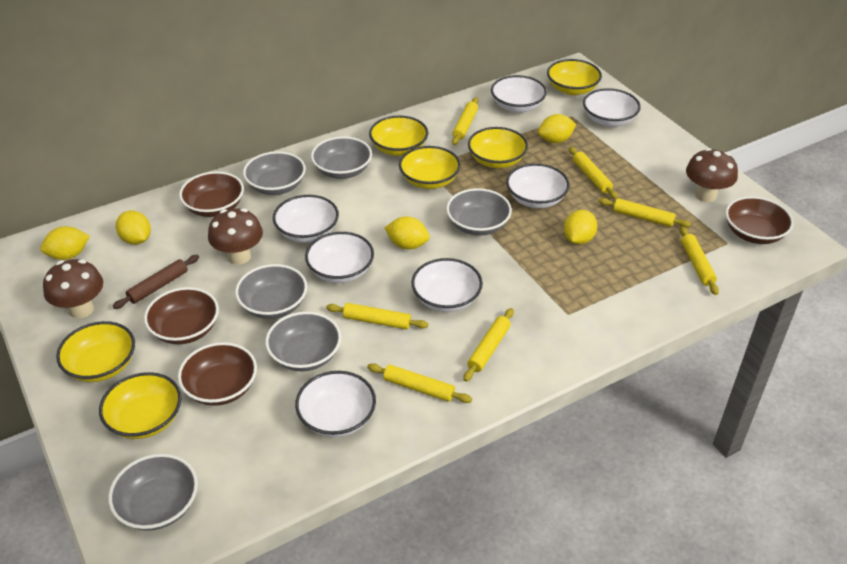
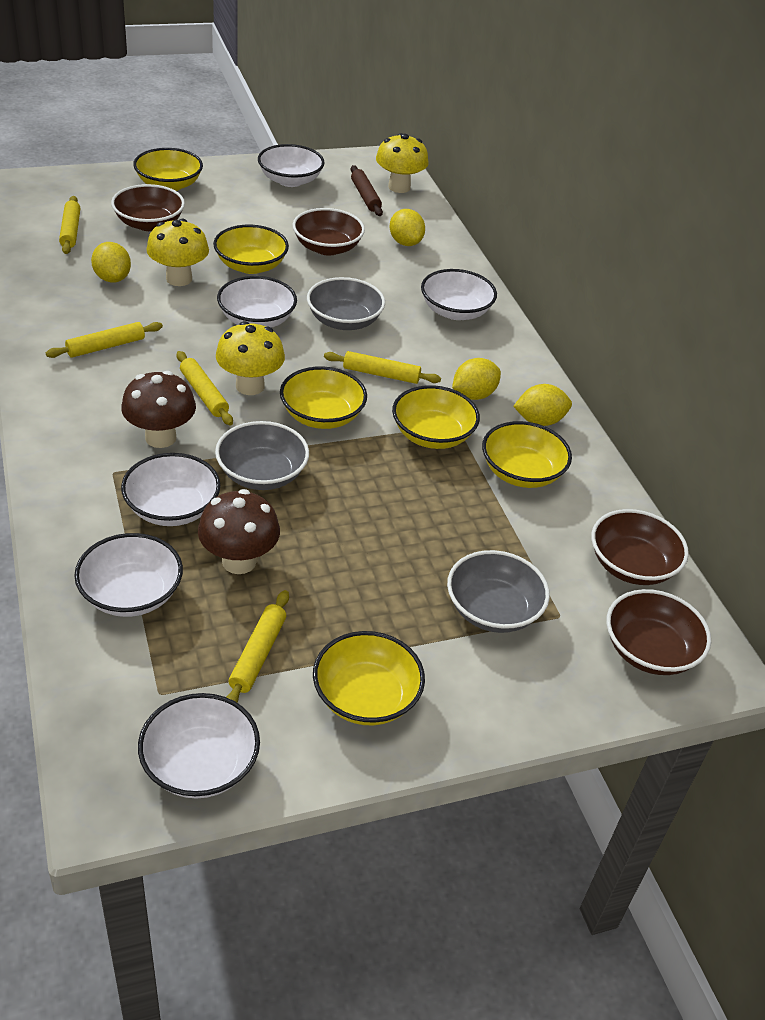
brown mushroom: [43,259,103,318] [208,208,263,265] [686,148,738,202] = 3 -> [121,371,196,448] [198,489,280,574] = 2
grey bowl: [108,454,198,531] [235,264,307,319] [243,151,306,195] [265,312,341,371] [311,136,372,179] [446,188,512,236] = 6 -> [215,421,309,490] [307,277,385,330] [447,550,550,633] = 3
white bowl: [273,195,339,242] [295,371,376,437] [305,232,374,283] [411,258,483,312] [491,75,547,113] [506,163,570,208] [583,88,641,127] = 7 -> [74,533,183,617] [121,453,221,526] [138,693,260,799] [217,276,297,328] [258,144,325,187] [421,269,497,320] = 6
yellow lemon: [40,226,90,260] [116,210,151,245] [385,216,430,249] [538,114,576,143] [564,210,597,244] = 5 -> [91,242,131,283] [390,209,425,246] [452,358,501,400] [513,384,572,426] = 4
yellow mushroom: none = 0 -> [146,219,209,286] [216,321,285,395] [376,133,429,193] = 3
yellow rolling pin: [326,303,428,329] [367,363,472,403] [452,97,478,145] [463,308,514,382] [569,147,618,199] [599,198,691,227] [680,226,719,295] = 7 -> [46,322,163,358] [59,196,80,254] [177,351,233,425] [227,590,289,703] [324,351,441,384] = 5

